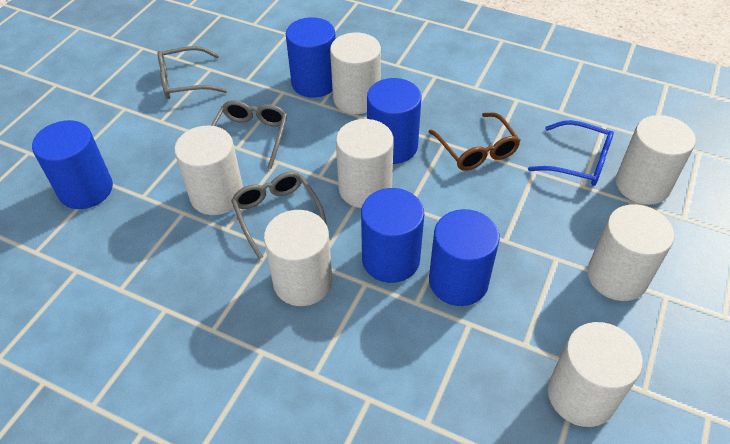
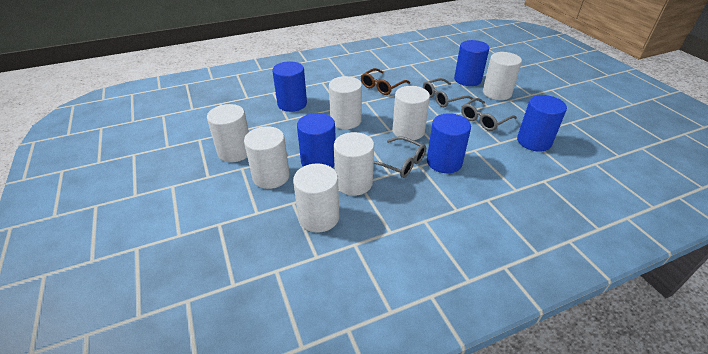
blue glasses: [528,120,614,186] = 1 -> none = 0

